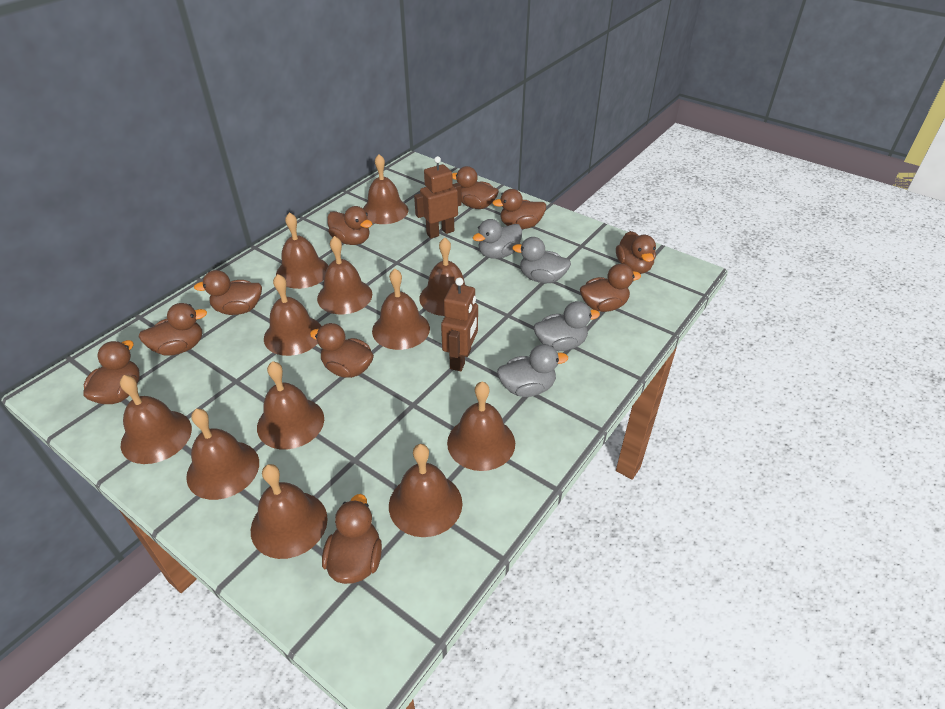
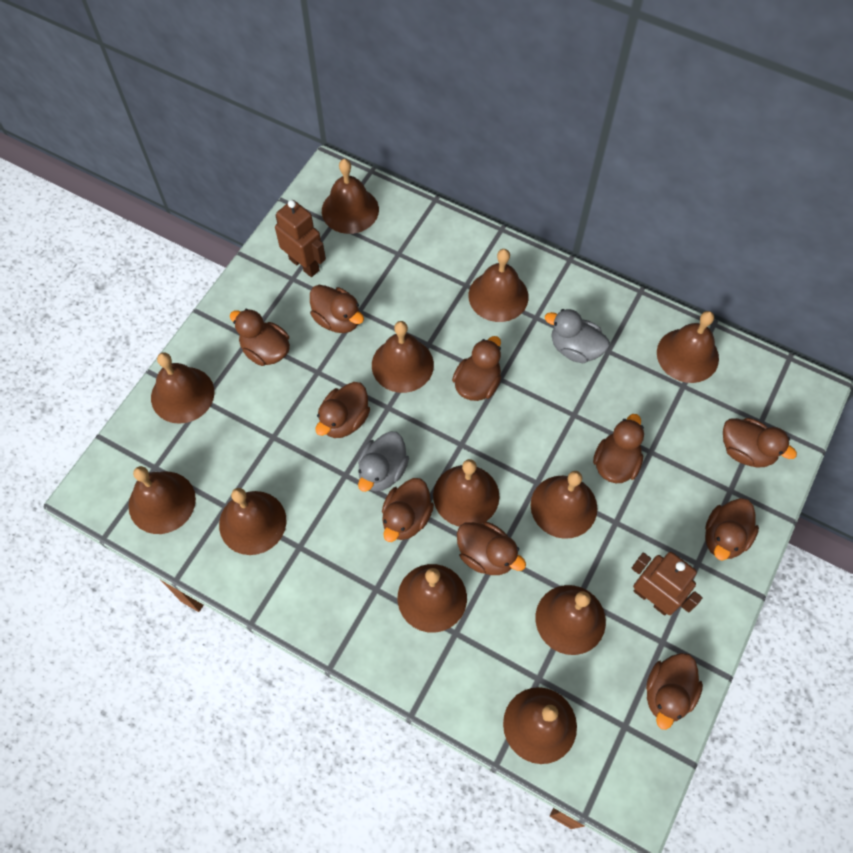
grey duck: [473,219,522,259] [497,344,568,397] [512,237,571,283] [534,301,600,351] = 4 -> [358,432,409,492] [545,309,610,363] = 2

